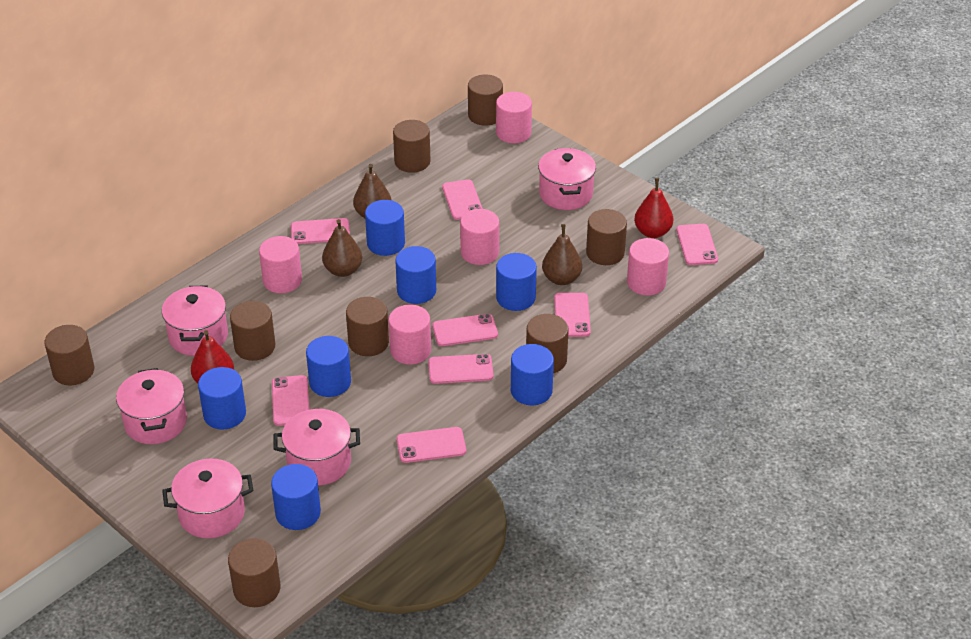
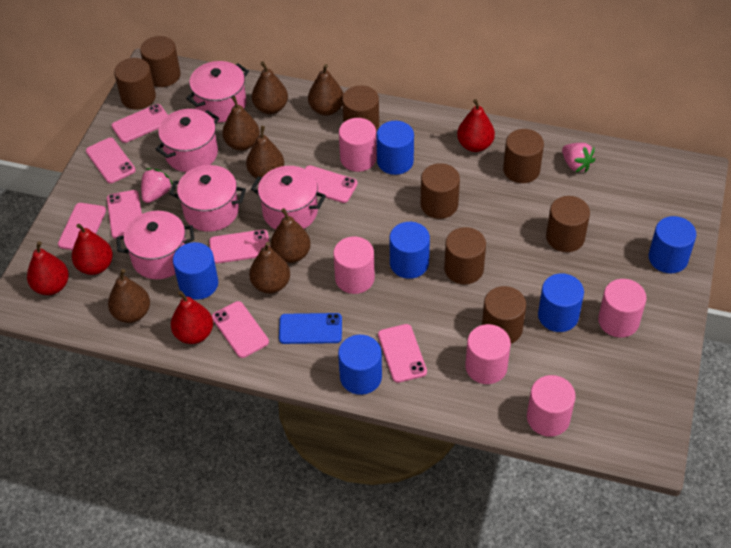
blue cylinder: [198,367,246,429] [271,464,321,530] [306,336,351,397] [365,200,405,256] [395,246,436,304] [496,253,537,311] [511,344,554,405] = 7 -> [173,242,218,300] [338,335,382,395] [376,121,414,175] [390,222,430,279] [538,273,584,332] [649,216,696,273] = 6
blue phone: none = 0 -> [279,313,342,344] = 1
brown pear: [322,219,362,277] [353,164,391,218] [542,224,582,285] = 3 -> [108,269,150,323] [222,96,260,151] [246,126,284,179] [249,242,290,293] [252,61,288,114] [270,208,311,263] [308,64,344,116] = 7
pink strawberry: none = 0 -> [141,168,173,203] [562,143,595,172] = 2
red pear: [191,330,234,384] [634,178,673,238] = 2 -> [27,241,69,295] [72,224,113,275] [171,291,213,344] [457,99,495,152] = 4

